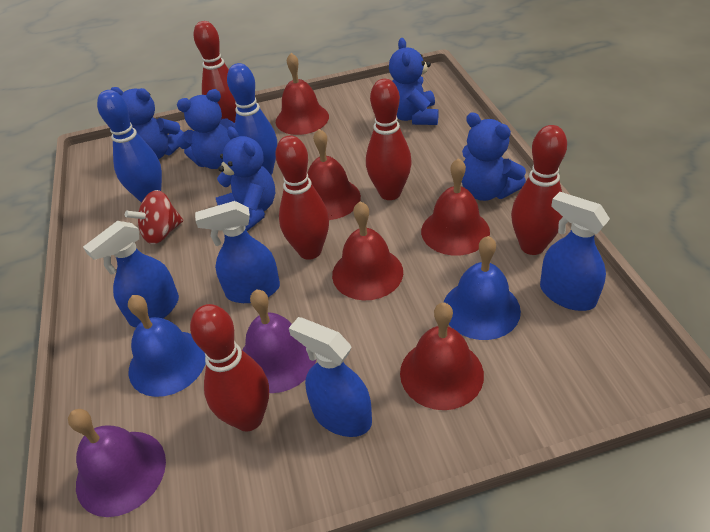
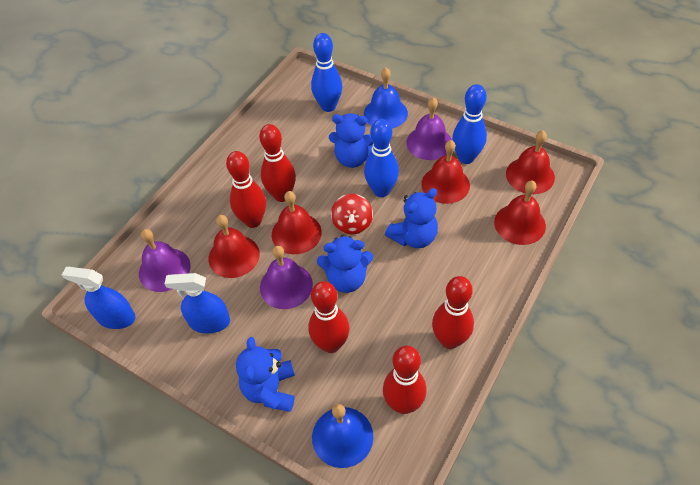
blue bowling pin: [97,90,162,203] [227,63,277,175] = 2 -> [311,33,342,112] [364,119,399,197] [452,84,487,164] = 3
blue spray bottle: [83,221,179,327] [195,201,280,303] [289,317,372,437] [540,192,610,311] = 4 -> [62,267,135,329] [165,273,230,334] = 2
blue teddy bear: [111,87,184,159] [177,89,235,169] [216,127,275,231] [389,38,439,125] [462,112,526,201] = 5 -> [236,337,295,412] [317,235,373,293] [329,113,373,168] [385,188,438,248] = 4
purple bell: [68,409,166,517] [242,290,316,393] = 2 -> [139,229,191,292] [260,246,313,309] [406,97,452,160] = 3

